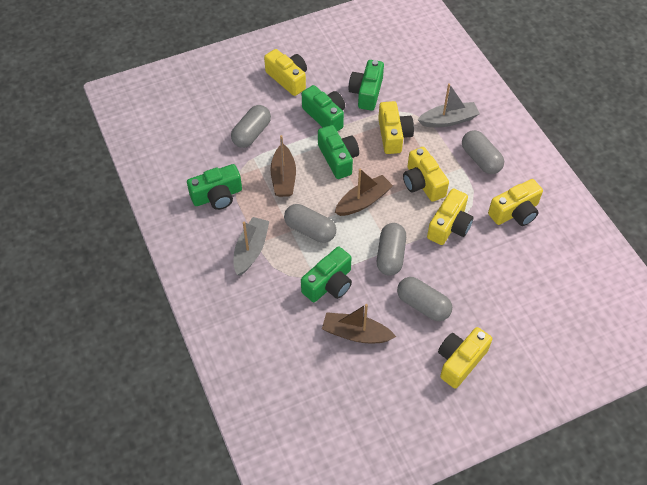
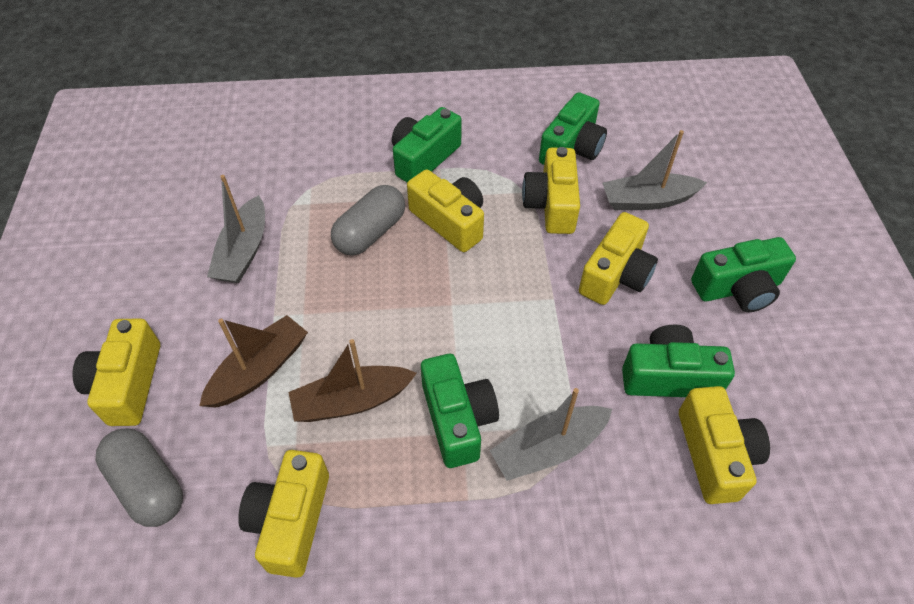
brown boat: [270,135,296,197] [322,304,396,343] [335,169,393,216] = 3 -> [199,315,308,407] [289,339,417,422] = 2
grey boat: [234,217,269,276] [417,83,480,127] = 2 -> [207,175,265,283] [490,388,612,481] [602,130,707,210] = 3
grey capsule: [231,105,271,148] [284,204,336,243] [377,223,406,276] [397,277,452,321] [462,130,504,174] = 5 -> [96,428,183,527] [331,185,405,255] = 2

